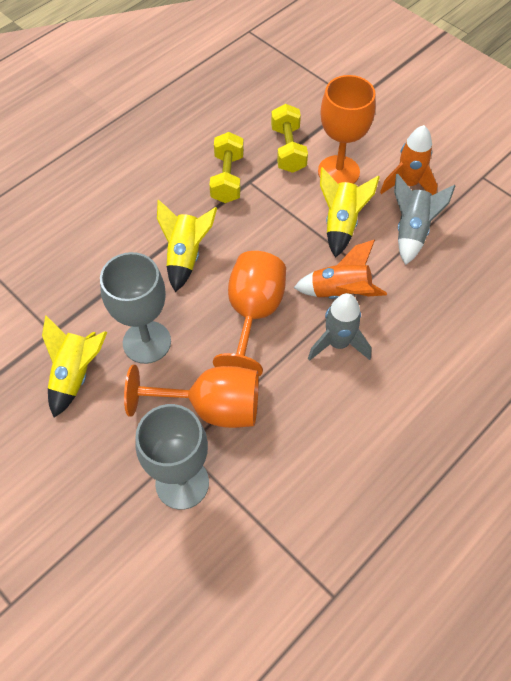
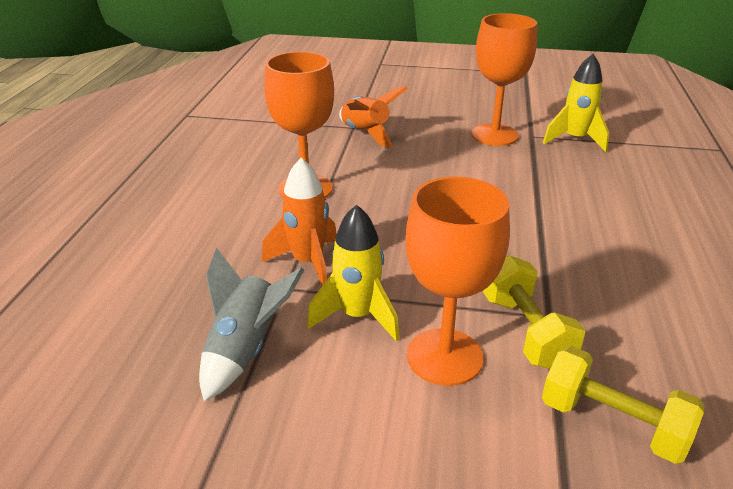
grey goblet: [100,252,171,364] [135,404,209,510] = 2 -> none = 0
grey rocket: [308,293,372,361] [394,174,455,265] = 2 -> [199,247,304,401] = 1
yellow rocket: [42,315,107,417] [157,200,217,292] [320,167,380,258] = 3 -> [307,204,400,342] [543,54,609,152] = 2

